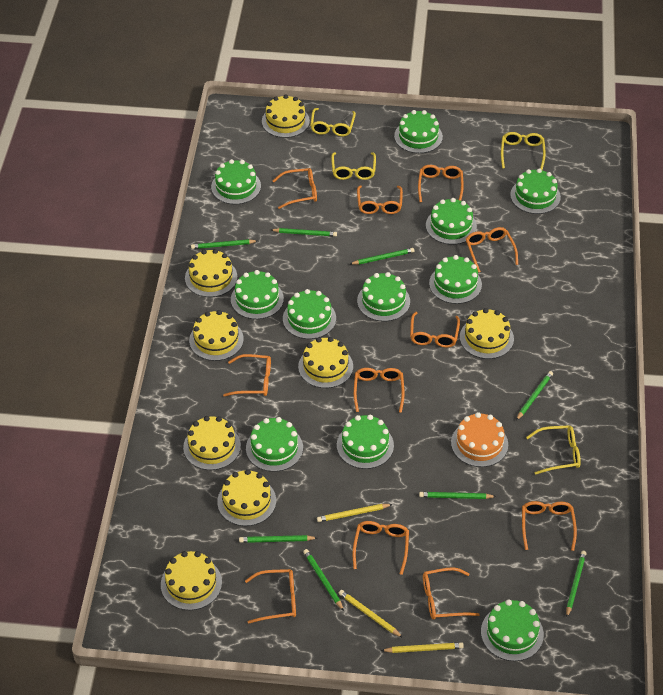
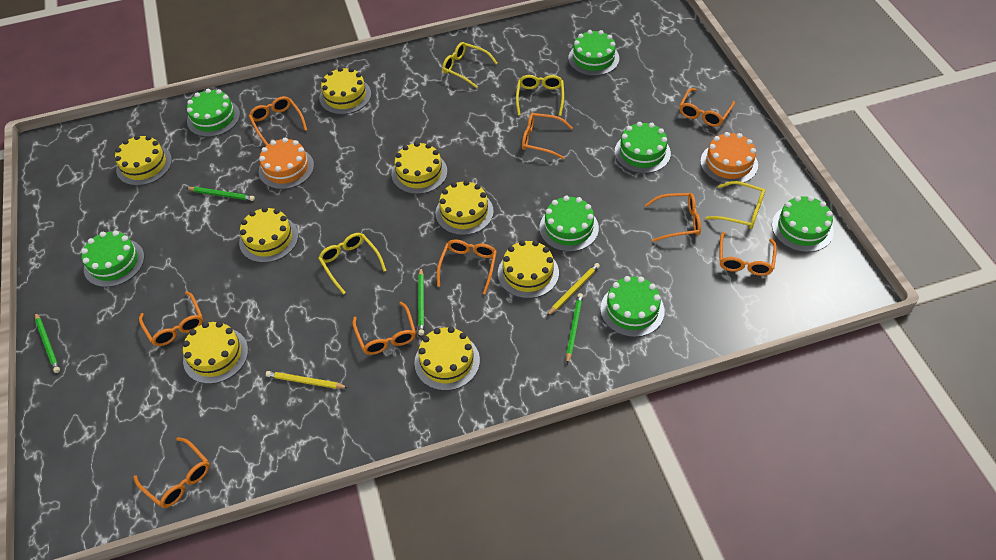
green cake: [211,159,261,204] [231,270,284,319] [246,417,303,472] [283,289,336,339] [337,415,394,469] [357,272,410,321] [394,110,443,153] [426,198,477,245] [429,255,482,304] [481,599,544,661] [510,168,561,214] = 11 -> [81,231,145,287] [187,89,240,137] [539,195,599,252] [568,30,619,76] [600,276,665,337] [615,122,671,173] [772,196,834,252] = 7
green pencil: [191,239,257,249] [239,535,317,543] [271,228,337,237] [303,549,344,611] [350,248,415,265] [419,492,497,499] [516,371,553,421] [566,551,587,617] = 8 -> [35,312,60,373] [187,187,255,201] [418,268,424,335] [566,293,583,364] = 4
orange cake: [451,412,508,467] = 1 -> [259,138,314,189] [700,132,758,185] = 2
orange glasses: [223,354,271,397] [245,569,296,624] [272,168,317,209] [353,521,409,575] [354,368,405,413] [357,185,403,214] [410,312,460,348] [418,165,464,202] [423,567,480,619] [466,227,518,273] [522,501,577,551] = 11 -> [133,437,210,508] [139,291,203,346] [249,96,307,146] [352,302,416,355] [437,239,497,294] [522,113,573,159] [645,193,701,242] [679,88,735,127] [719,232,777,276] = 9
yellow pencil: [317,504,393,522] [339,590,403,638] [381,643,464,653] = 3 -> [266,371,348,389] [547,263,600,316] = 2

